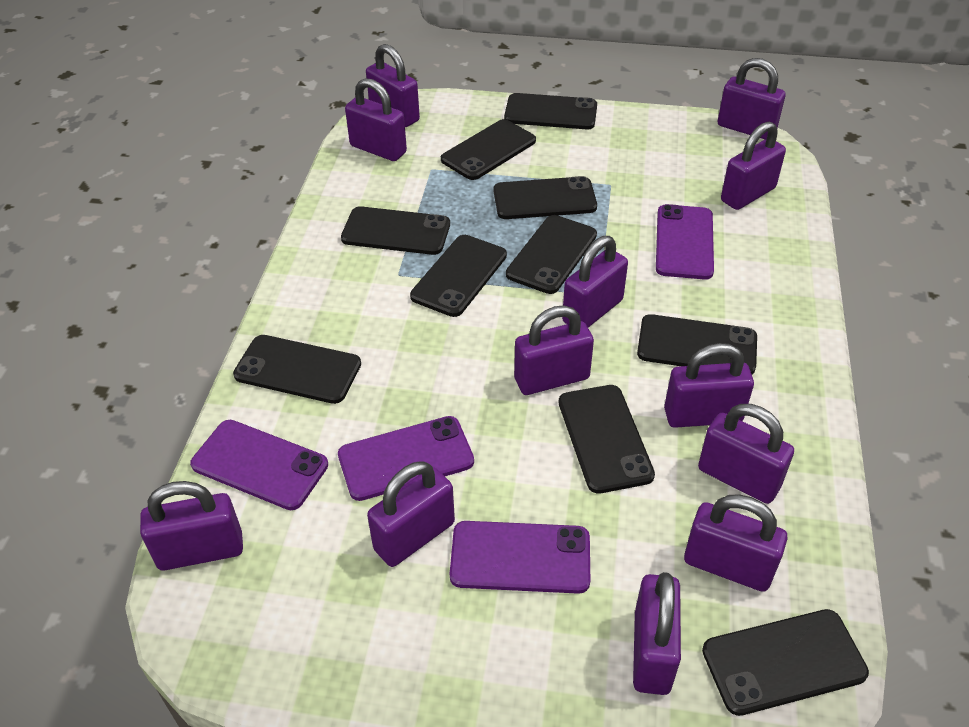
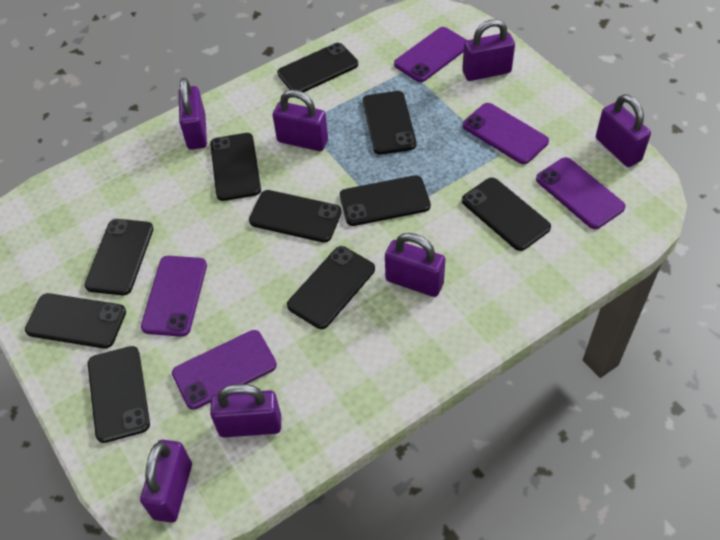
purple padlock: [140,481,243,571] [345,78,407,161] [366,44,420,127] [367,461,455,567] [514,305,594,395] [562,236,628,327] [633,572,681,695] [664,343,754,428] [684,494,787,592] [698,404,794,504] [718,58,786,139] [721,122,786,210] = 12 -> [140,440,192,523] [179,78,207,150] [210,384,281,437] [273,90,328,151] [385,233,445,297] [462,19,515,81] [596,94,651,167] = 7
purple phone: [190,420,328,510] [338,416,474,501] [450,521,590,594] [656,204,714,280] = 4 -> [141,256,207,337] [172,330,277,410] [394,27,467,82] [463,103,549,164] [536,157,625,229] = 5

